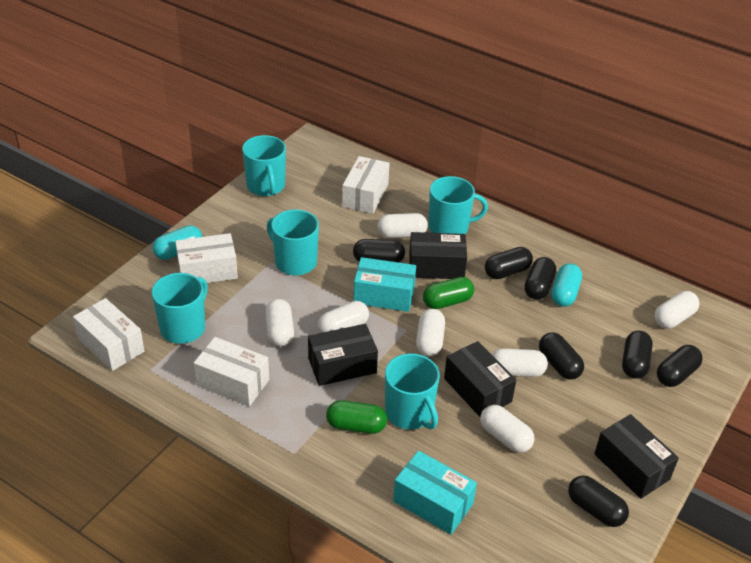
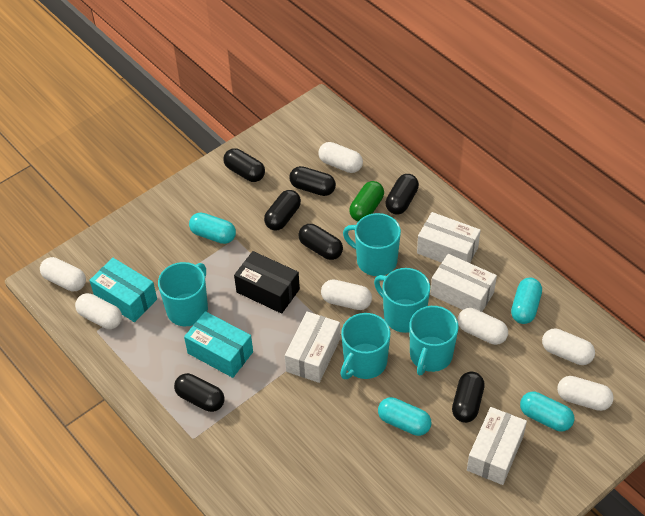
black box: [308,324,378,386] [409,232,467,279] [444,341,516,417] [594,414,679,499] = 4 -> [234,251,300,314] = 1
green capsule: [326,400,387,434] [423,277,474,309] = 2 -> [349,181,384,221] = 1
turquoise capsule: [153,225,202,260] [551,263,582,307] = 2 -> [189,213,236,244] [378,397,431,436] [511,278,542,324] [520,392,574,431] = 4

